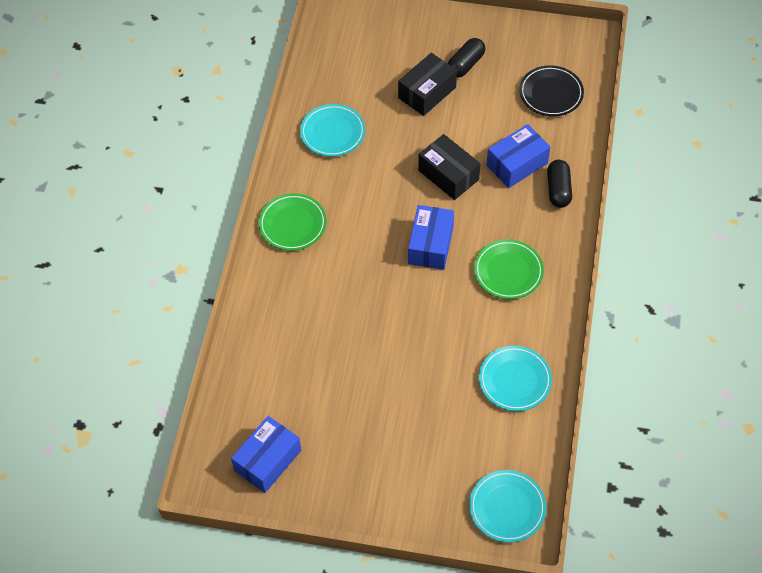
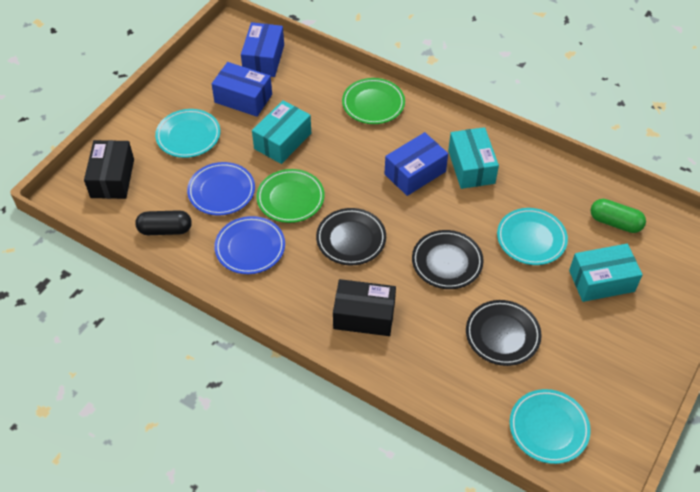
black capsule: [448,38,485,78] [547,160,572,208] = 2 -> [135,210,192,235] = 1
black plate: [519,65,584,116] = 1 -> [316,208,386,265] [412,230,484,289] [466,300,542,366] = 3
blue plate: none = 0 -> [187,162,255,216] [214,216,285,274] = 2
green capsule: none = 0 -> [591,199,646,233] = 1
turquoise box: none = 0 -> [252,100,311,164] [448,127,499,189] [569,244,643,302] = 3

